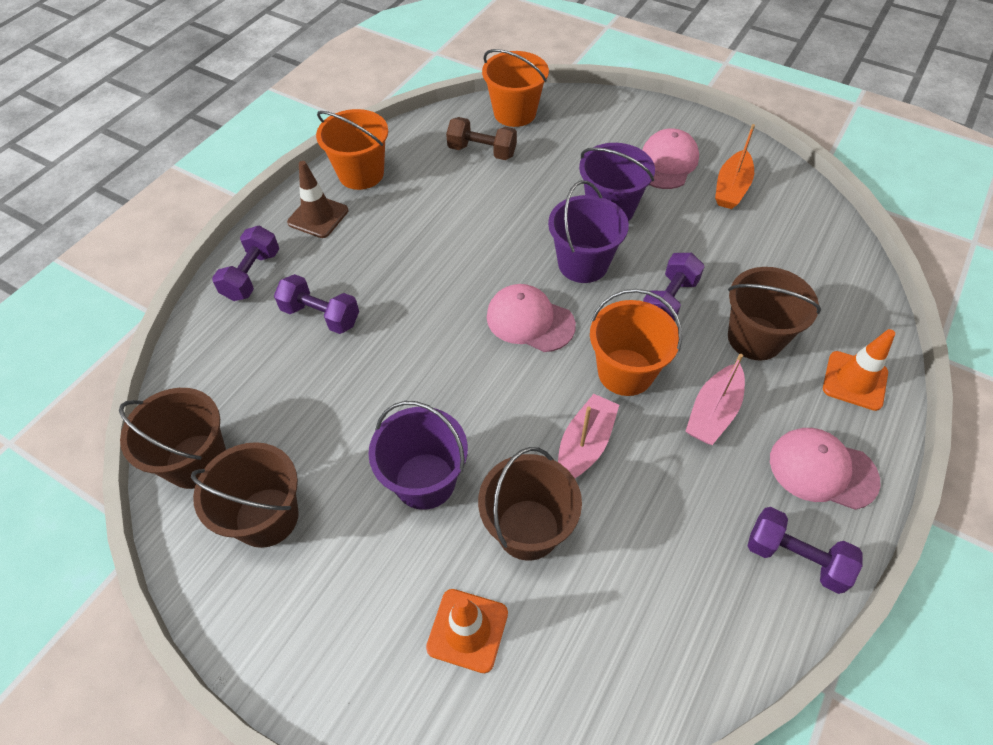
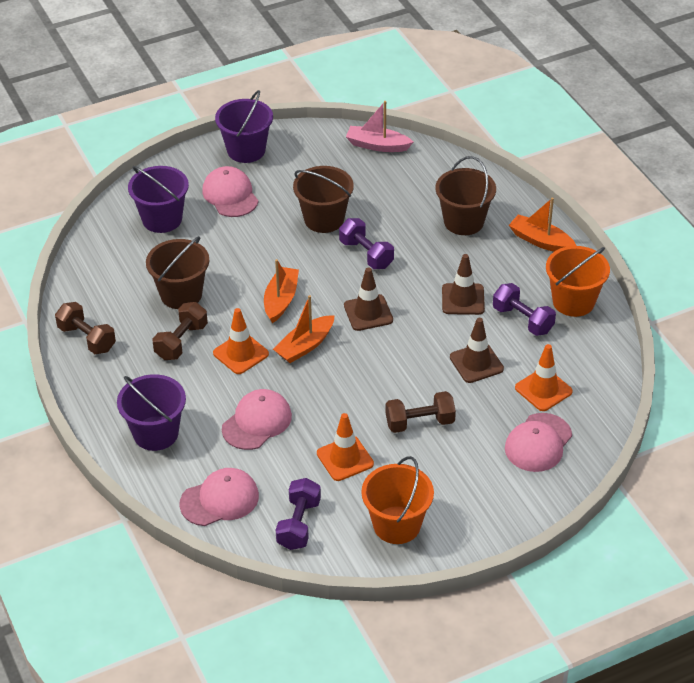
brown bucket: [119,388,226,489] [191,442,299,548] [478,447,582,561] [728,267,821,361] = 4 -> [146,236,209,309] [293,166,354,233] [435,156,496,235] = 3
brown dumbbell: [446,117,517,160] = 1 -> [55,302,116,354] [152,302,208,360] [386,391,456,433] = 3
brown traffic cone: [287,161,348,238] = 1 -> [344,267,393,331] [442,254,485,315] [450,318,504,383] = 3
orange boat: [715,124,755,209] = 1 -> [264,259,299,323] [273,295,334,363] [509,198,577,252] = 3
orange bucket: [316,109,388,190] [482,49,549,127] [590,289,682,396] = 3 -> [361,456,434,544] [546,246,610,317] = 2
orange traffic cone: [426,589,508,673] [823,329,895,411] = 2 -> [213,308,269,374] [317,413,374,481] [515,344,573,411] = 3
pink boat: [558,394,619,478] [685,354,745,445] = 2 -> [346,101,413,152] = 1
pink cap: [487,284,576,352] [642,128,699,189] [770,428,881,510] = 3 -> [179,468,259,526] [202,166,258,217] [222,389,292,450] [505,413,572,472] = 4
purple dumbbell: [212,226,279,301] [274,274,359,334] [643,253,705,321] [747,507,863,594] = 4 -> [276,478,321,550] [339,218,394,269] [493,283,556,336] = 3

